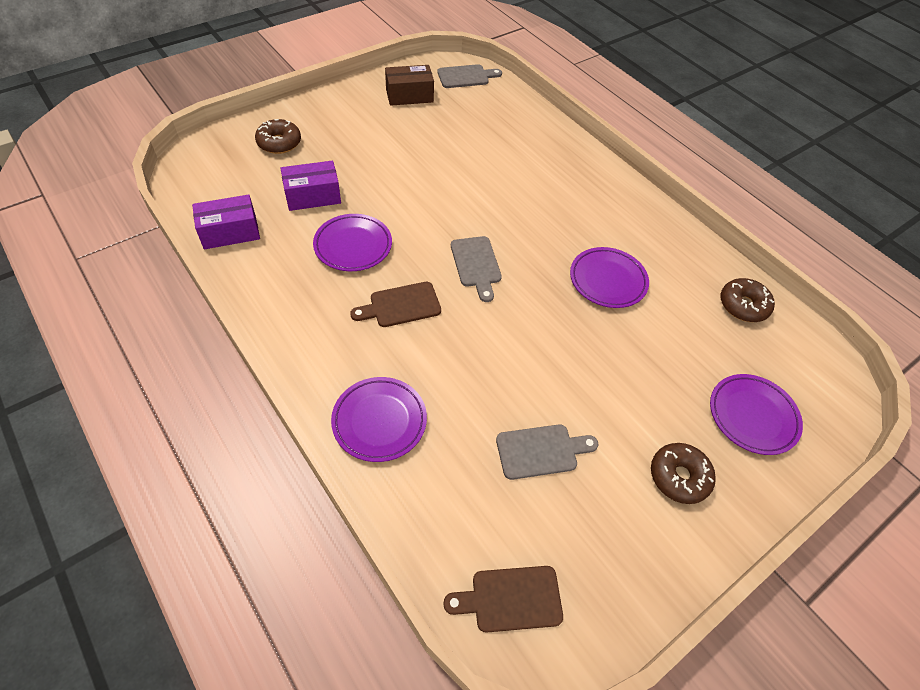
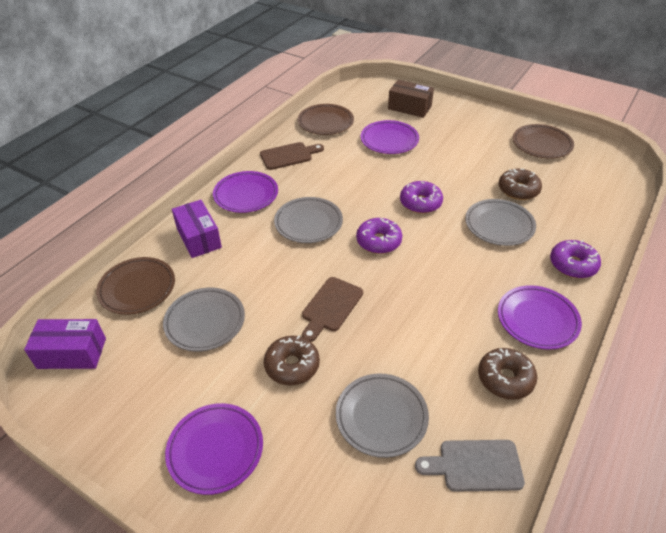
brown plate: none = 0 -> [96,257,175,315] [298,104,354,135] [513,124,574,159] = 3
grey cutting board: [438,64,502,88] [451,236,502,302] [496,424,598,480] = 3 -> [415,440,525,492] = 1
grey plate: none = 0 -> [163,288,245,352] [274,197,343,243] [336,374,429,458] [465,199,536,246] = 4
purple donut: none = 0 -> [356,218,402,254] [400,181,443,214] [550,240,601,278] = 3

